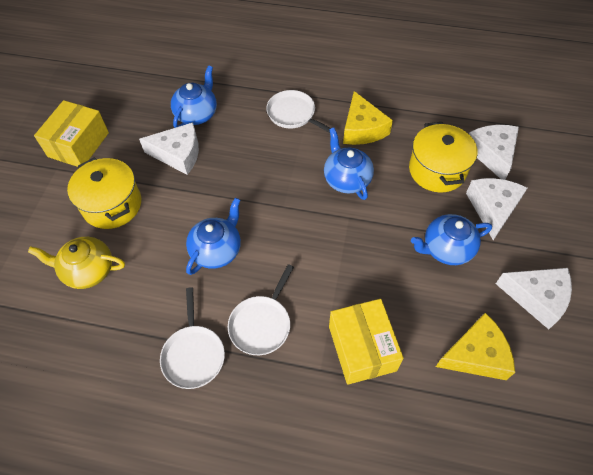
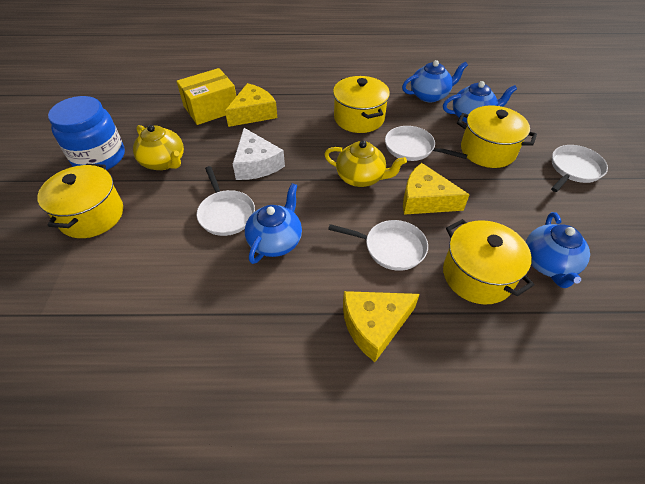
blue jar: none = 0 -> [48,96,125,170] = 1
white cheese: [139,123,199,175] [466,178,527,240] [469,125,519,180] [496,268,572,329] = 4 -> [233,128,285,180] = 1
white pan: [160,287,225,389] [228,264,294,355] [266,90,331,133] = 3 -> [197,166,255,236] [328,220,428,271] [385,126,467,161] [551,145,608,192] = 4
yellow box: [34,100,109,167] [329,299,404,385] = 2 -> [177,68,236,125] = 1
yellow cheese: [343,91,393,145] [436,313,515,380] = 2 -> [225,83,277,127] [343,291,420,362] [403,163,470,215] = 3
yellow pot: [67,157,141,229] [409,122,477,192] = 2 -> [37,164,123,238] [333,76,390,133] [443,219,534,305] [457,106,537,168] = 4
yellow teapot: [28,237,125,289] = 1 -> [133,125,184,170] [324,141,407,187] = 2

